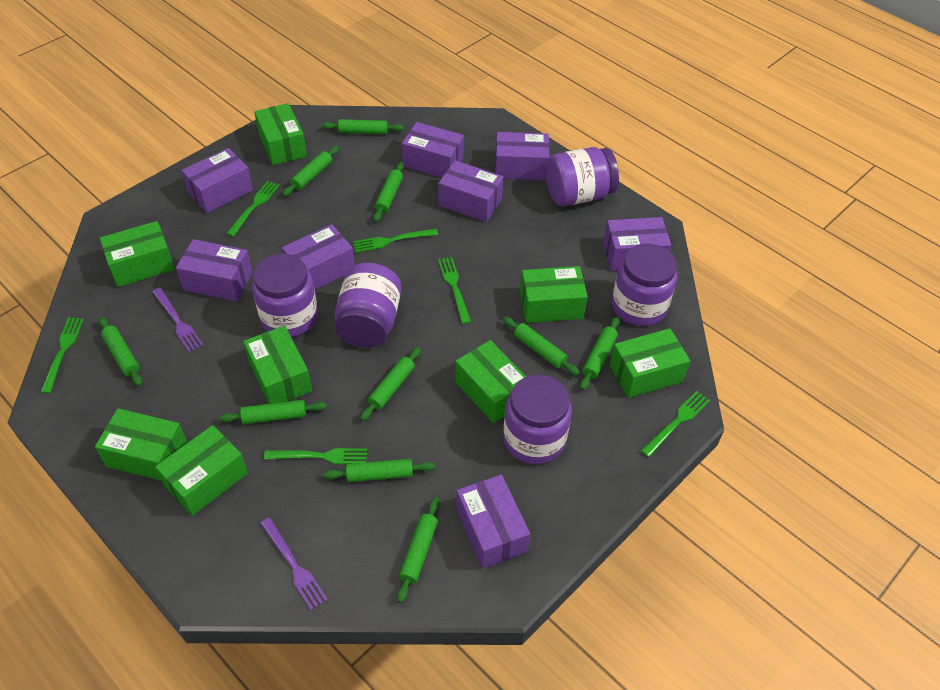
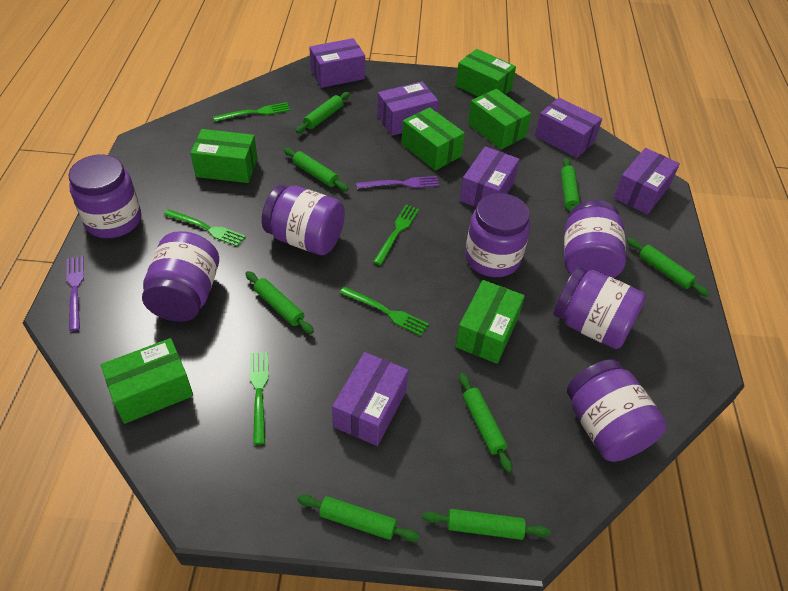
green box: [95,408,188,481] [100,221,175,287] [155,425,248,516] [243,326,312,404] [254,103,307,165] [455,340,526,423] [520,266,588,323] [610,328,690,398] = 8 -> [101,338,193,424] [190,129,258,183] [401,107,465,171] [455,280,525,364] [456,49,516,97] [468,89,531,150] = 6
green fork: [41,317,84,394] [226,181,280,237] [264,448,367,464] [353,229,438,253] [438,257,471,324] [641,391,710,457] = 6 -> [164,209,246,247] [213,102,290,122] [250,352,268,445] [340,287,429,336] [373,205,419,265] = 5
green rolling pin: [99,317,143,386] [219,400,327,424] [283,146,339,196] [322,119,404,134] [324,459,435,482] [360,347,421,421] [373,162,404,222] [397,497,439,603] [503,317,580,376] [580,317,620,390] = 10 -> [245,271,314,334] [284,148,349,191] [296,92,350,133] [298,495,420,542] [423,509,551,540] [459,373,512,472] [561,158,580,212] [627,238,710,297] = 8
purple box: [176,239,253,301] [181,148,253,213] [282,224,355,290] [402,122,464,178] [438,160,503,222] [456,475,530,569] [495,132,549,180] [603,217,671,271] = 8 -> [309,38,365,88] [332,352,409,446] [377,81,438,136] [460,146,520,208] [535,98,602,158] [614,148,680,214] = 6
purple jar: [252,254,318,337] [335,263,402,348] [503,375,572,464] [546,147,619,206] [612,243,677,326] = 5 -> [68,154,141,238] [142,231,219,322] [262,185,345,255] [465,193,530,277] [554,267,646,349] [564,200,626,278] [567,359,667,462] = 7

